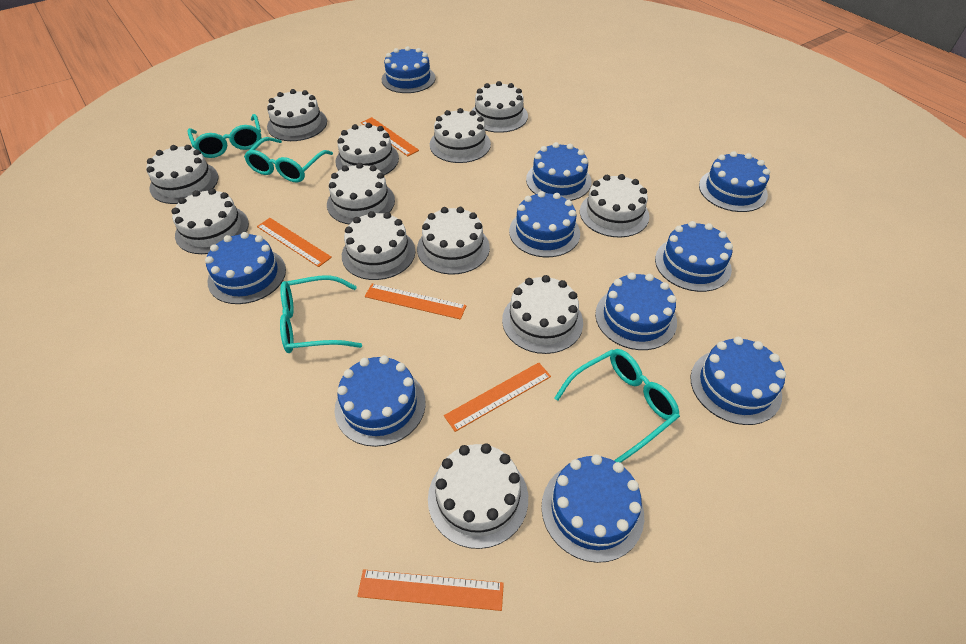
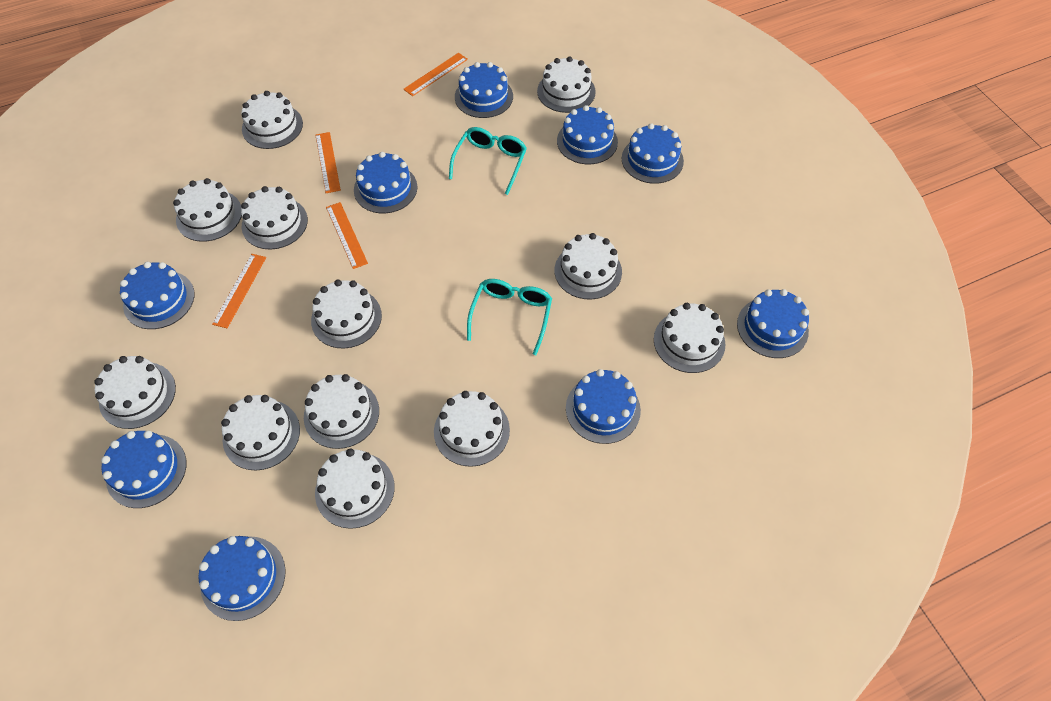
blue cake: [205,232,286,304] [335,355,426,447] [382,46,436,93] [509,191,580,257] [526,142,592,201] [541,454,644,563] [595,272,677,350] [655,221,733,292] [690,337,786,425] [699,151,770,212] = 10 -> [101,431,186,508] [120,262,194,329] [198,536,285,621] [354,152,417,213] [455,62,513,118] [557,105,618,164] [566,369,641,444] [622,123,684,184] [737,289,809,358] = 9
orange ruler: [257,218,332,267] [357,569,504,611] [361,117,419,156] [365,284,466,320] [444,362,551,432] = 5 -> [212,254,266,328] [316,132,341,193] [326,202,368,269] [403,53,468,96] = 4
turquoise glasses: [187,114,262,158] [244,137,333,183] [280,275,362,353] [554,349,680,463] = 4 -> [449,127,527,195] [467,279,552,355] = 2

